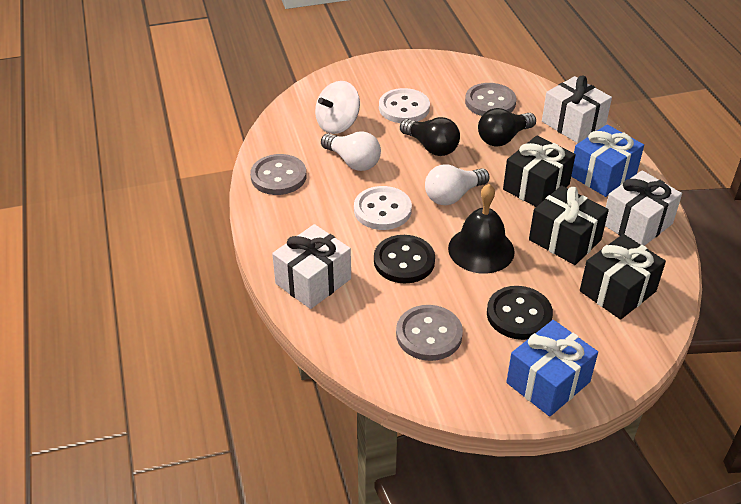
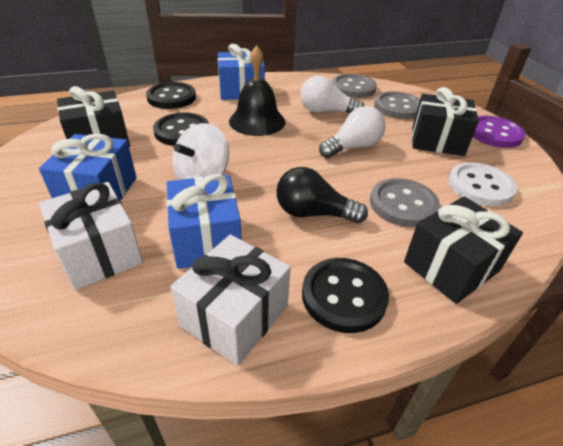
black button: [374,235,435,283] [487,286,553,340] = 2 -> [146,82,196,109] [153,113,209,146] [302,258,389,333] = 3
black light bulb: [400,117,460,156] [478,108,536,147] = 2 -> [276,167,368,223] = 1
blue gift: [506,320,598,417] [571,124,644,197] = 2 -> [39,133,137,201] [166,174,242,269] [218,44,265,100] = 3
purple button: none = 0 -> [473,116,526,148] = 1
white button: [354,186,412,230] [379,88,430,123] = 2 -> [448,162,517,207] = 1
white gift: [272,224,351,309] [542,76,612,143] [605,170,682,246] = 3 -> [39,182,143,290] [171,234,291,366] = 2

